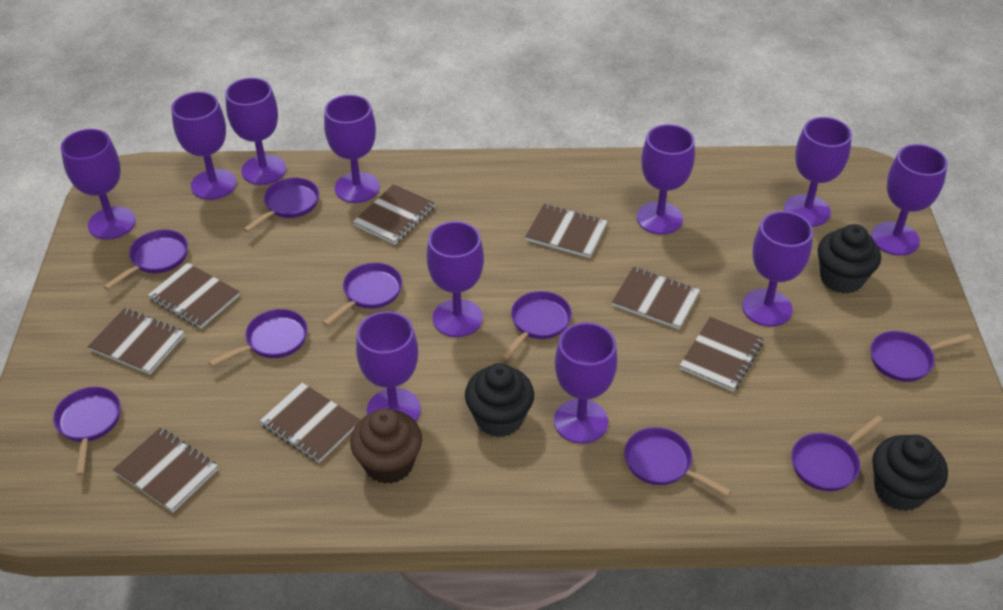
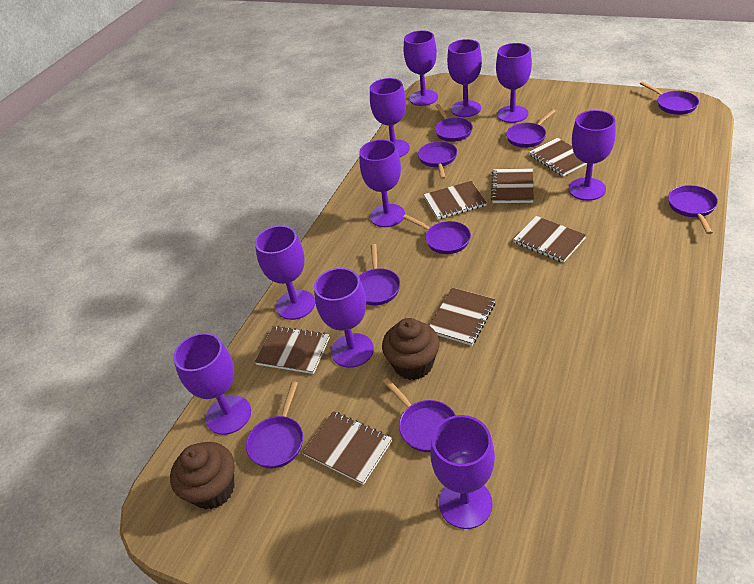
black cupcake: [465,363,534,437] [818,224,881,294] [872,435,948,511] = 3 -> none = 0
brown cupcake: [350,408,422,484] = 1 -> [170,442,235,510] [382,318,440,380] = 2
brown notebook: [87,308,185,374] [113,428,218,513] [148,263,240,328] [260,383,361,463] [353,184,435,245] [525,204,608,258] [612,267,700,330] [679,317,764,392] = 8 -> [255,326,330,374] [303,411,392,485] [423,181,487,220] [429,288,496,346] [491,168,534,203] [513,216,586,263] [529,138,587,176] = 7
purple goblet: [61,129,136,239] [171,92,236,200] [225,78,286,185] [324,95,380,203] [356,311,421,422] [427,221,484,337] [554,322,617,444] [637,124,695,234] [742,211,813,327] [784,117,852,227] [871,144,948,256] = 11 -> [173,333,251,435] [255,226,315,320] [314,268,374,368] [359,140,405,227] [370,78,410,157] [404,30,438,106] [430,415,495,529] [447,39,482,117] [496,43,532,123] [568,110,616,201] = 10

